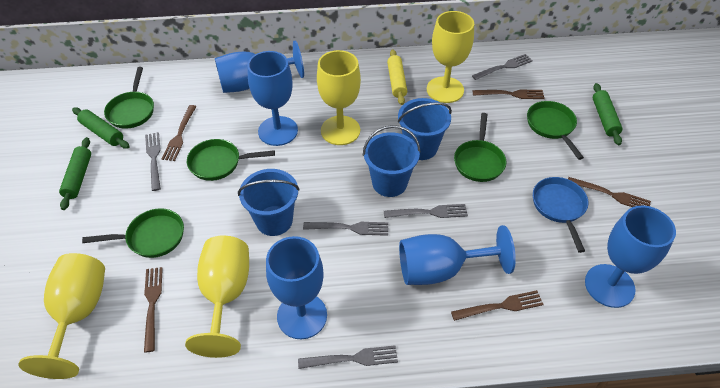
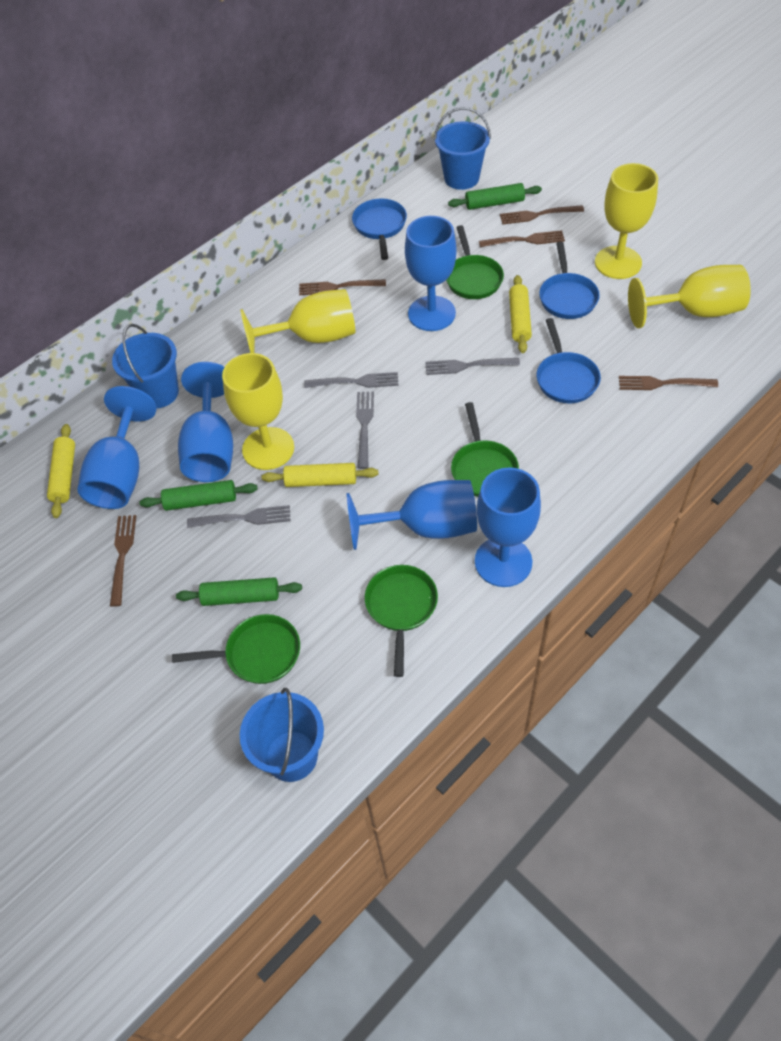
blue pan: [533,177,589,253] = 1 -> [352,198,407,260] [537,318,601,404] [539,242,600,319] = 3
green pan: [82,208,184,258] [104,67,154,129] [187,139,275,181] [454,113,506,182] [527,101,584,160] = 5 -> [172,614,300,684] [365,565,438,677] [446,225,504,299] [451,402,519,497] = 4
grey fork: [145,132,161,191] [298,345,398,369] [303,222,388,236] [384,204,468,218] [472,54,533,80] = 5 -> [187,505,290,528] [304,372,398,388] [356,392,374,469] [425,358,520,375] = 4
yellow rolling pin: [387,49,407,105] = 1 -> [47,424,75,518] [262,463,378,487] [509,275,532,353] = 3

